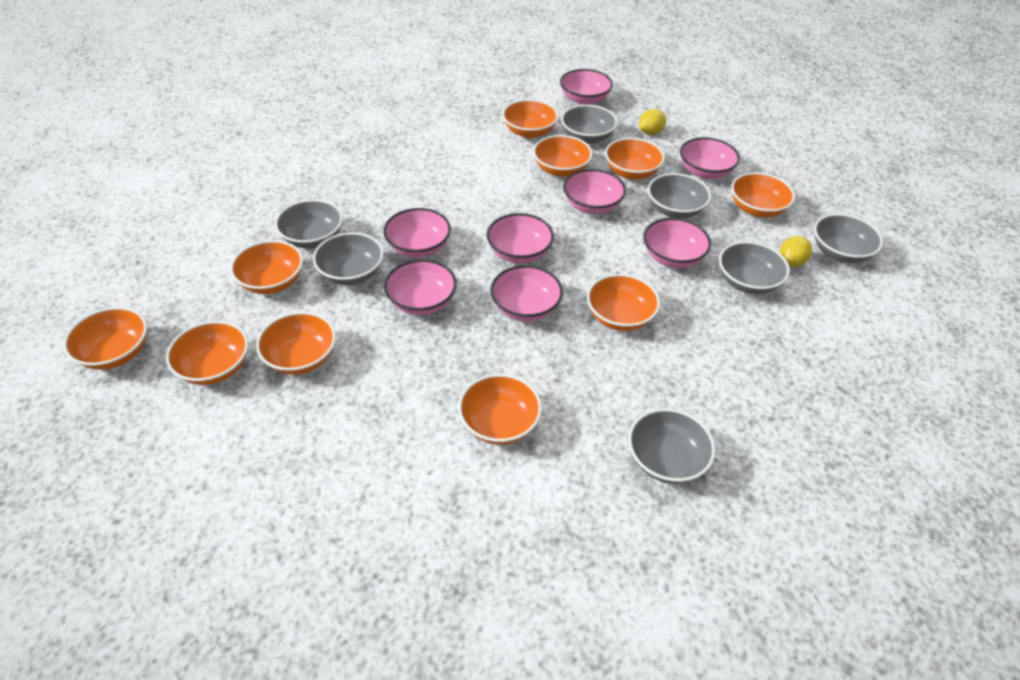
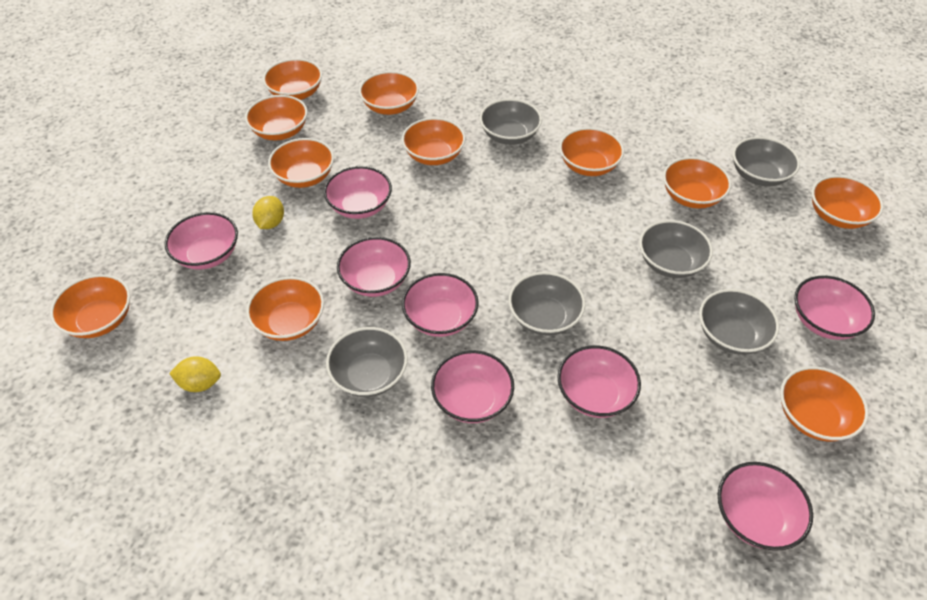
grey bowl: [275,199,343,248] [313,232,384,285] [561,105,618,144] [628,408,716,484] [648,173,711,218] [719,241,790,294] [814,214,883,263] = 7 -> [326,327,408,397] [480,99,542,145] [509,272,585,336] [639,220,713,278] [699,289,779,355] [733,137,800,186] = 6
orange bowl: [63,307,147,370] [166,321,248,385] [230,240,303,294] [256,312,336,375] [458,374,542,444] [502,99,558,138] [533,135,593,177] [587,274,660,331] [605,138,665,180] [731,172,795,217] = 10 -> [50,274,130,338] [245,95,308,140] [246,277,324,341] [263,59,322,100] [268,138,334,188] [359,71,419,115] [402,118,465,165] [559,128,624,176] [663,157,731,209] [780,366,869,441] [812,175,884,229] = 11

